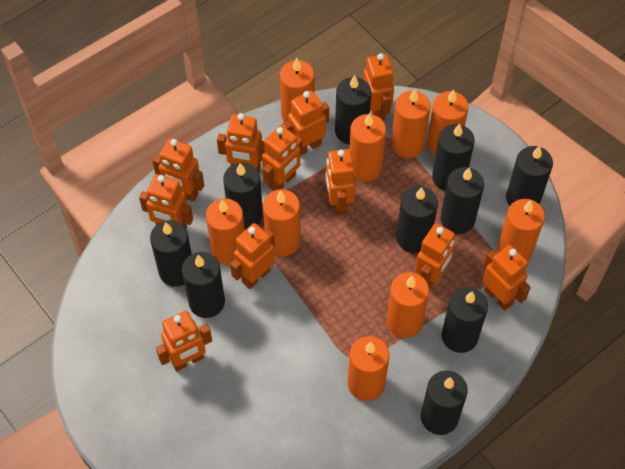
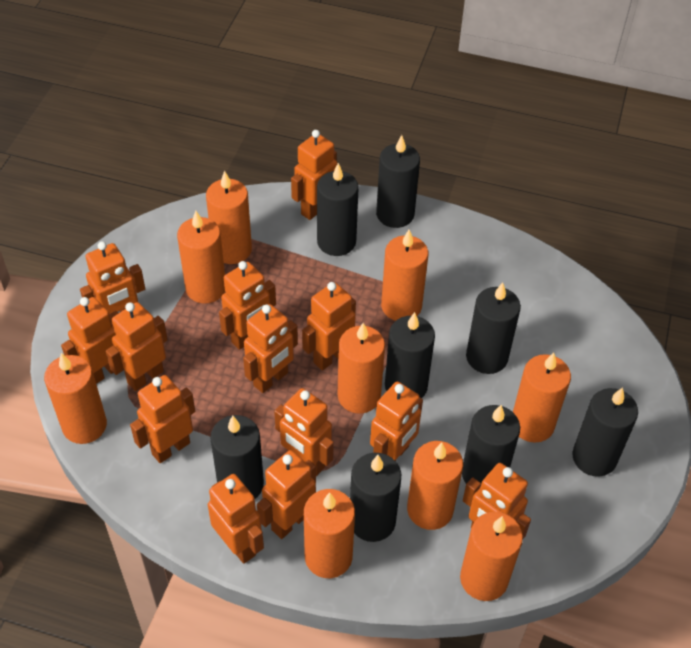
black candle: [150,220,192,287] [182,252,225,318] [223,163,263,230] [335,75,371,145] [396,186,438,253] [421,371,468,435] [432,123,475,191] [440,167,484,234] [442,287,488,353] [506,146,553,206] = 10 -> [210,415,264,499] [317,163,359,256] [350,453,401,542] [376,135,420,228] [385,312,435,398] [462,405,520,487] [466,283,521,374] [572,387,638,477] = 8
orange robot: [139,174,193,229] [152,138,204,202] [156,311,212,371] [217,113,265,172] [230,223,275,289] [262,125,303,191] [282,91,329,155] [326,149,355,216] [363,53,394,121] [415,223,455,289] [482,245,531,311] = 11 -> [61,297,119,384] [80,241,145,314] [106,302,168,391] [130,375,195,463] [208,474,264,564] [219,261,276,350] [243,304,298,393] [257,450,316,539] [274,388,334,476] [291,130,338,220] [302,282,356,370] [370,381,423,461] [463,463,531,539] = 13

